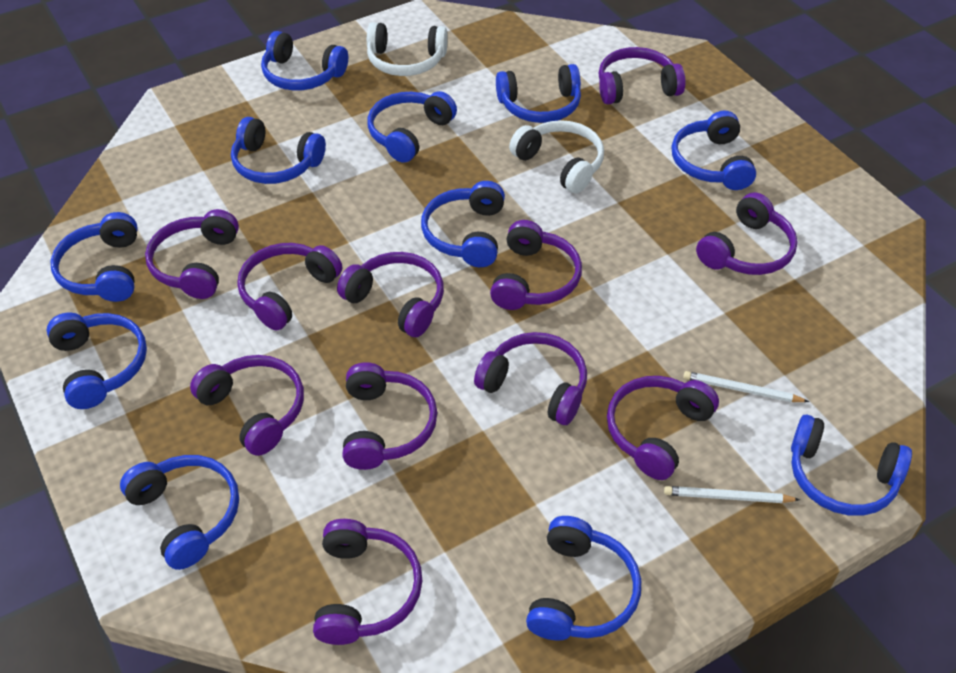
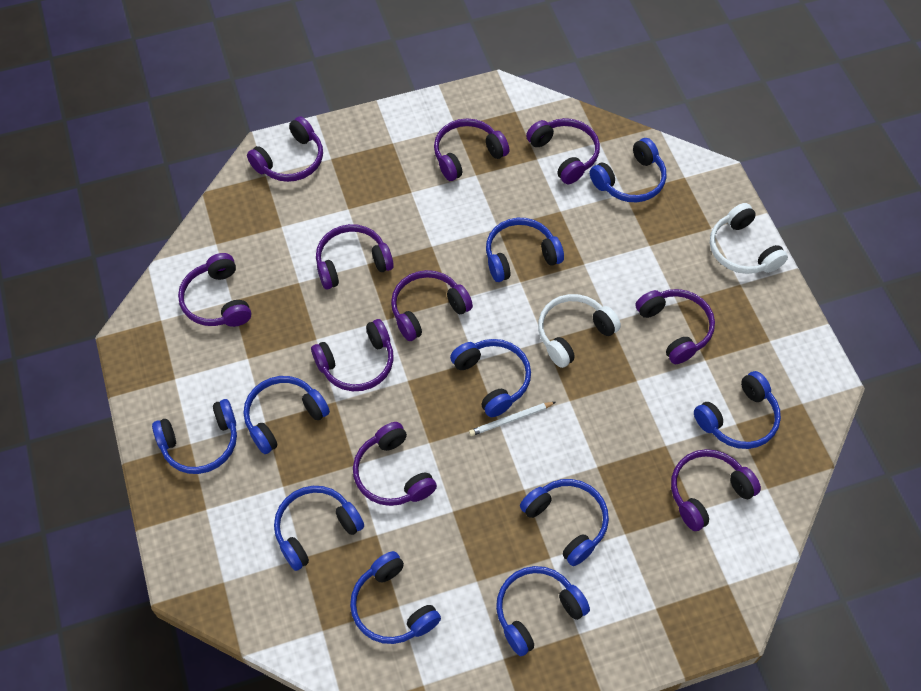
blue headphones: [46,312,147,409] [50,212,138,302] [120,455,239,570] [231,117,326,184] [261,31,348,90] [367,91,457,163] [421,181,505,267] [496,64,581,123] [526,516,641,641] [672,111,756,190] [791,415,912,516] = 11 -> [152,399,237,474] [244,376,330,454] [274,486,364,571] [350,551,441,644] [450,339,531,417] [486,218,564,282] [496,566,590,656] [520,479,609,566] [590,138,666,202] [694,371,781,449] = 10
purple headphones: [145,209,239,299] [190,355,304,456] [237,243,342,330] [313,519,423,645] [337,252,444,337] [342,362,437,470] [474,332,587,425] [490,220,582,310] [599,47,686,104] [607,376,719,480] [696,192,798,275] = 11 -> [178,253,251,327] [247,116,323,182] [311,319,394,391] [316,224,394,289] [353,422,437,506] [391,270,473,341] [434,118,509,181] [526,118,600,184] [635,289,715,364] [671,449,761,531] = 10
white pencil: [664,486,800,503] [683,371,809,402] = 2 -> [469,402,556,436] = 1

